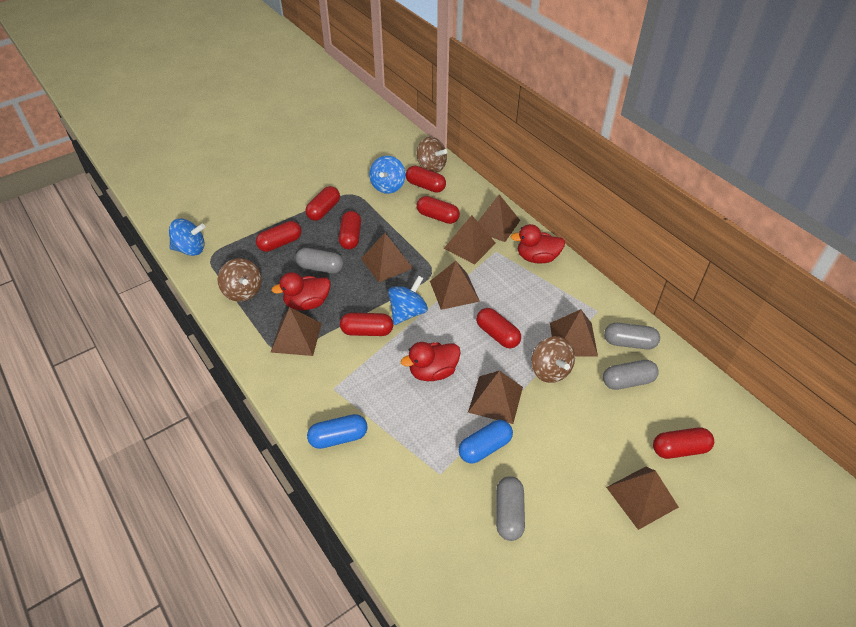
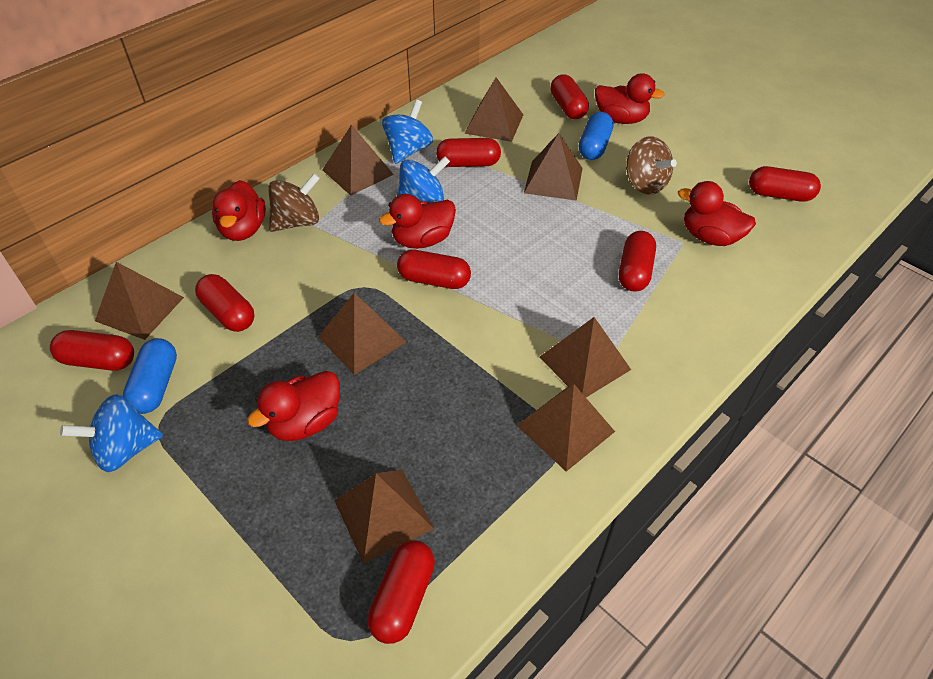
brown spinning top: [217,258,262,302] [417,137,447,173] [531,336,575,383] = 3 -> [269,173,320,232] [626,136,677,195] = 2
grey capsule: [295,248,344,273] [496,476,525,541] [603,360,659,390] [604,323,660,349] = 4 -> none = 0
red duck: [271,272,330,310] [401,342,461,381] [511,224,565,264] = 3 -> [212,180,266,241] [247,371,340,441] [379,194,456,249] [595,73,665,124] [678,181,756,246] = 5

